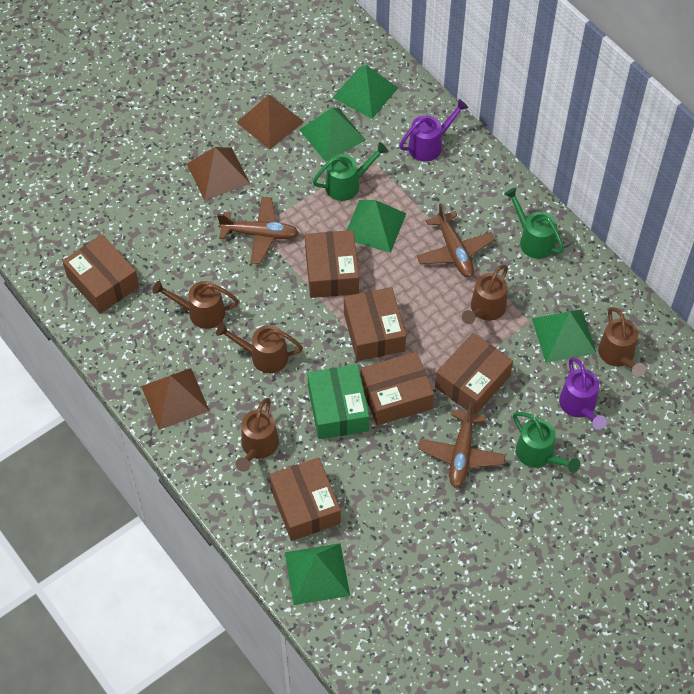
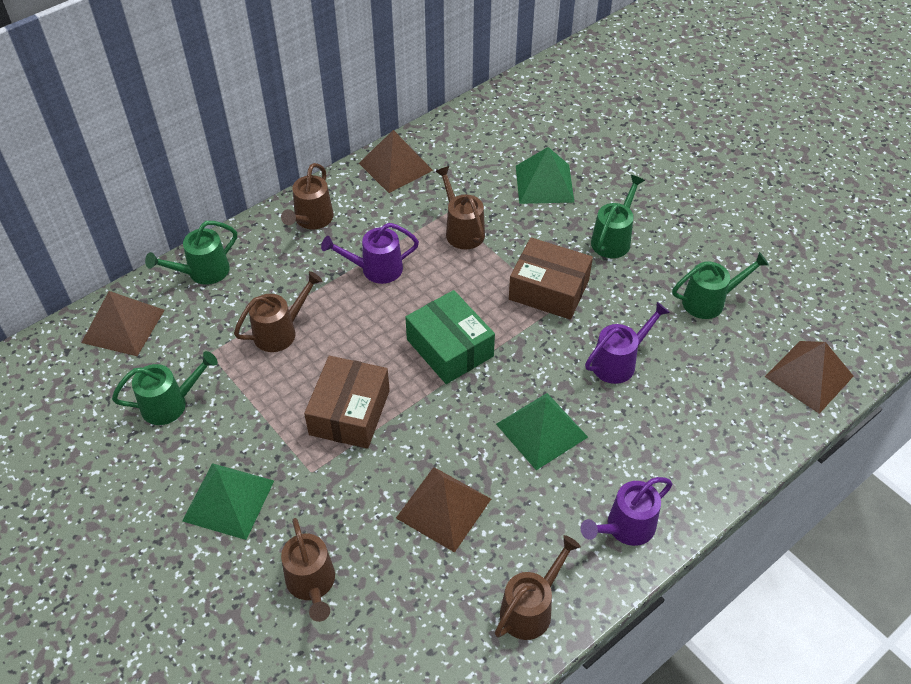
brown box: [63,235,139,314] [269,457,341,541] [305,230,359,298] [344,287,406,361] [360,352,434,426] [435,333,513,414] = 6 -> [304,356,390,449] [509,237,593,320] = 2
brown plane: [217,197,299,264] [417,203,495,278] [418,401,506,488] = 3 -> none = 0
brown pyramid: [141,368,210,430] [187,147,250,200] [236,95,304,149] = 3 -> [81,291,165,356] [359,130,433,193] [396,467,491,552] [765,341,854,414] = 4
green pyramid: [285,543,350,605] [299,108,366,162] [333,65,398,119] [347,200,407,253] [532,309,596,363] = 5 -> [182,463,274,540] [496,393,588,470] [516,147,575,204] = 3
green watering can: [312,142,388,201] [504,188,564,259] [513,412,580,473] = 3 -> [112,351,218,425] [145,221,237,285] [591,175,645,258] [672,252,769,319] = 4
purple watering can: [399,99,468,162] [559,357,607,429] = 2 -> [321,223,419,284] [581,477,672,546] [585,302,670,384] = 3

